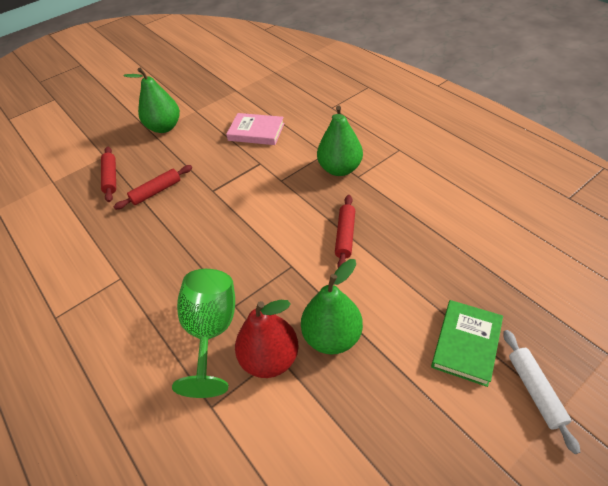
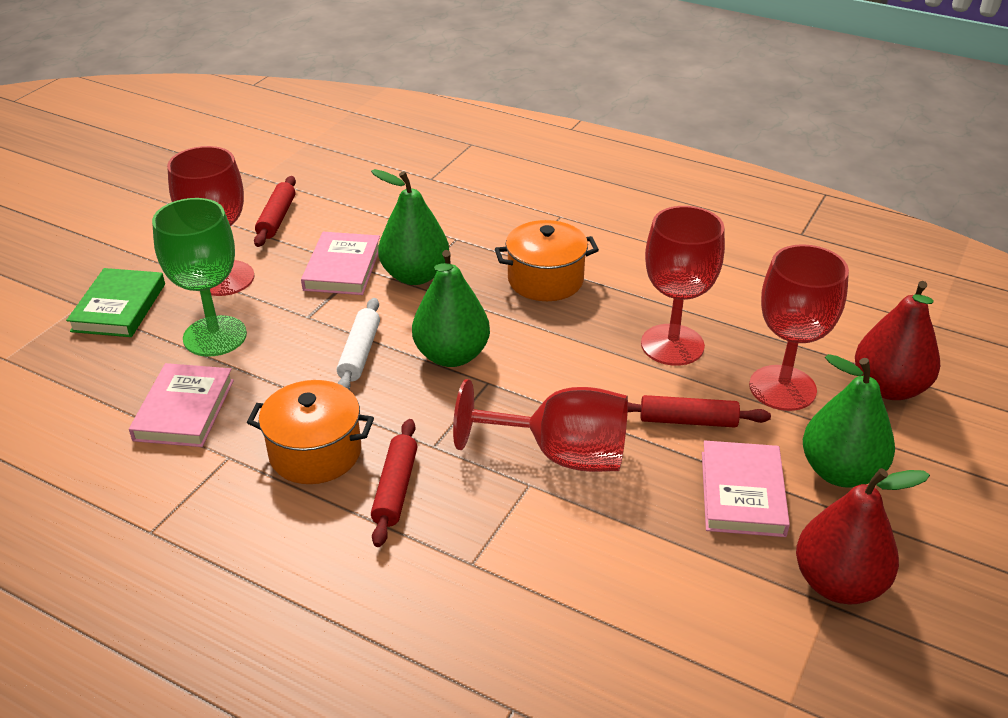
orange pot: none = 0 -> [247,380,374,484] [495,220,599,301] = 2
pink book: [226,113,284,145] = 1 -> [129,363,234,447] [301,232,380,295] [702,441,790,537] = 3
red goblet: none = 0 -> [167,146,254,296] [453,379,628,472] [641,206,725,366] [749,244,849,411] = 4
red pear: [235,300,298,378] = 1 -> [796,468,930,604] [855,281,940,400] = 2

